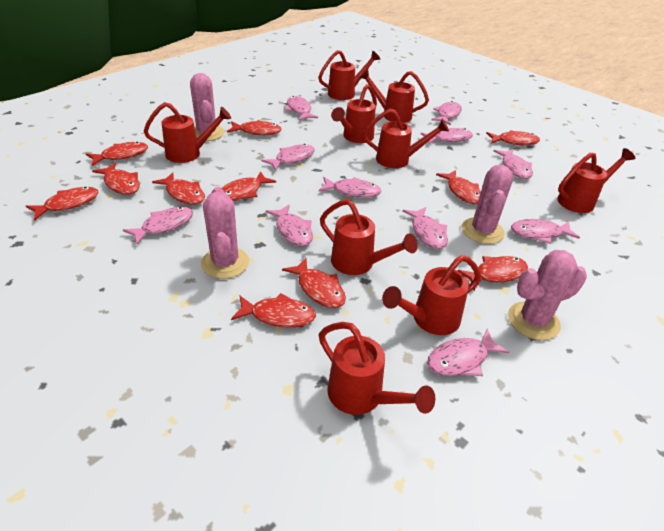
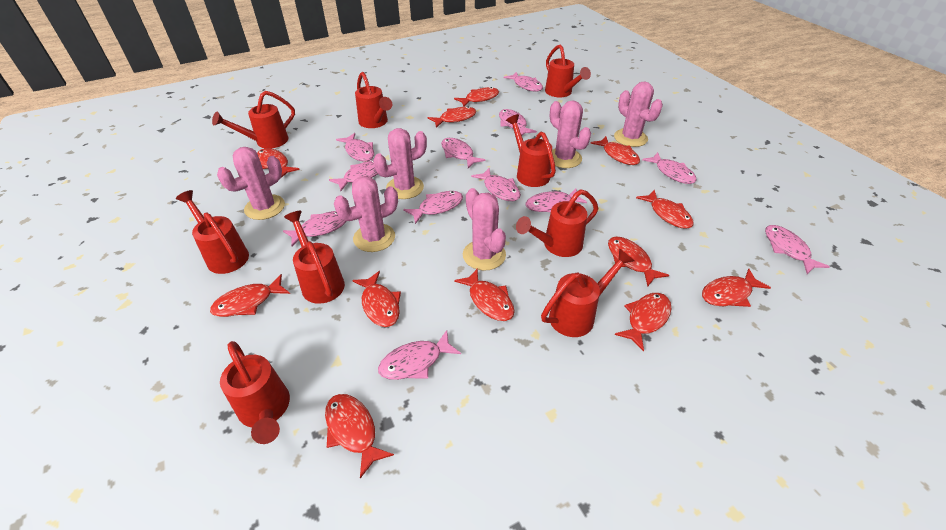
pink cactus: [190,73,224,141] [201,187,249,279] [462,165,514,244] [508,250,587,340] = 4 -> [217,147,285,220] [334,176,398,252] [373,128,427,199] [463,188,506,270] [550,100,591,168] [614,82,663,147] = 6
pink fish: [123,207,193,244] [261,144,315,171] [265,204,313,246] [285,96,318,121] [319,177,382,198] [402,207,448,249] [421,128,473,144] [427,328,509,376] [432,101,462,125] [493,149,533,179] [511,219,580,244] = 11 -> [283,211,347,246] [329,161,378,191] [336,133,374,162] [378,330,461,380] [403,191,463,224] [441,138,486,168] [471,168,521,201] [499,109,537,135] [504,72,543,91] [525,188,587,212] [642,152,697,184] [765,225,830,274] = 12
red fish: [26,187,99,221] [86,142,148,166] [92,163,140,195] [152,172,205,205] [221,171,276,201] [227,120,282,135] [231,293,316,328] [282,258,346,308] [436,170,481,204] [457,256,528,290] [486,130,540,145] = 11 -> [210,274,290,317] [257,148,300,178] [325,394,394,478] [352,271,401,327] [428,106,476,128] [454,87,499,107] [454,269,515,321] [590,136,640,165] [608,237,669,286] [615,293,672,352] [636,190,693,229] [702,269,771,307] = 12

